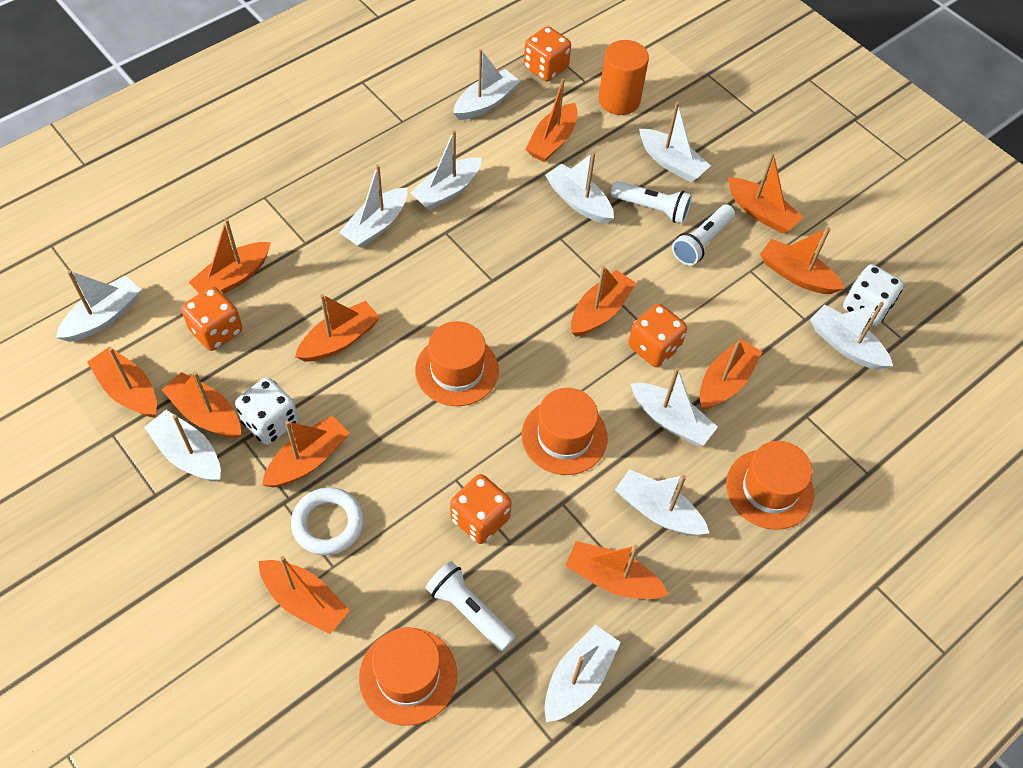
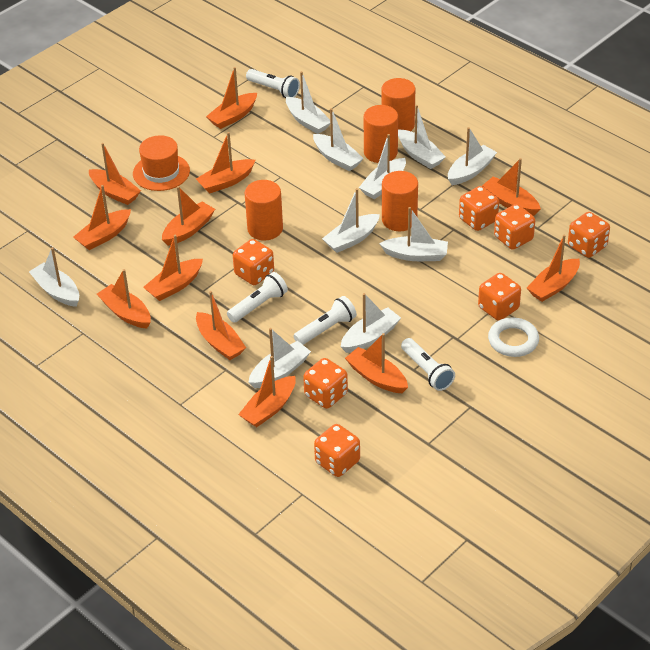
orange cylinder: [598,40,649,115] = 1 -> [245,180,283,241] [364,105,398,163] [381,78,415,131] [382,171,418,231] = 4
orange dice: [181,286,242,351] [450,474,512,544] [524,26,571,81] [628,304,687,367] = 4 -> [233,239,274,285] [303,358,348,409] [314,424,360,477] [459,186,499,231] [478,273,521,321] [494,204,535,250] [568,212,610,258] = 7
orange hat: [359,627,457,726] [415,321,499,406] [522,388,608,475] [726,441,814,530] = 4 -> [133,135,190,191] = 1
white boat: [56,270,141,342] [144,410,221,482] [339,165,407,248] [410,130,482,210] [453,49,520,120] [544,625,621,722] [545,152,614,224] [615,469,709,536] [631,367,718,446] [639,102,711,182] [810,302,893,370] = 11 -> [29,247,79,307] [248,328,311,388] [286,71,330,134] [313,108,364,171] [322,188,380,253] [341,293,401,353] [359,134,406,199] [379,207,448,261] [398,105,446,169] [448,127,497,185] = 10
white dice: [235,377,298,445] [843,264,903,326] = 2 -> none = 0
white flashlight: [426,561,515,651] [610,181,692,224] [672,204,735,265] = 3 -> [227,272,288,323] [246,69,300,98] [293,296,357,345] [401,338,455,391] = 4

